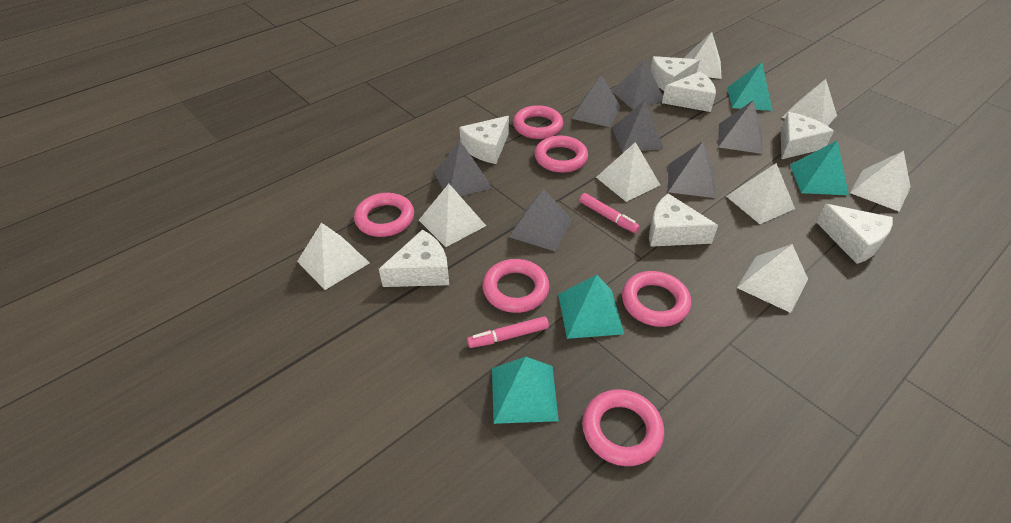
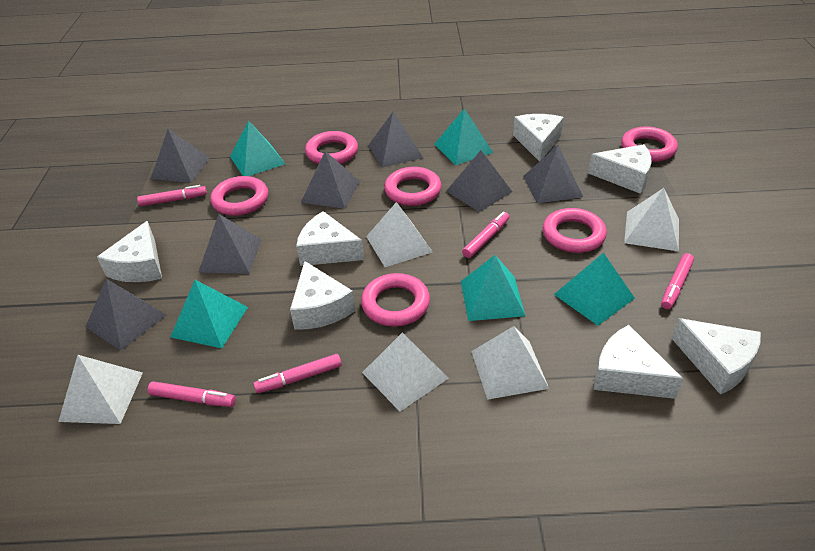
pink marker: [467,316,549,348] [580,193,640,233] = 2 -> [137,185,207,206] [148,381,236,407] [254,354,342,393] [462,212,509,258] [661,253,694,309] = 5
turquoise pyramid: [492,357,559,424] [558,275,624,339] [727,62,773,111] [790,140,849,195] = 4 -> [170,280,248,348] [230,121,285,176] [434,108,493,165] [461,255,525,321] [554,253,635,326] = 5
white pyramid: [297,223,370,290] [419,184,486,247] [596,142,660,202] [684,32,722,79] [726,163,795,224] [737,244,808,313] [782,79,837,126] [850,151,911,212] = 8 -> [58,355,143,424] [362,332,449,411] [366,202,432,267] [471,326,549,400] [624,188,679,251] = 5

